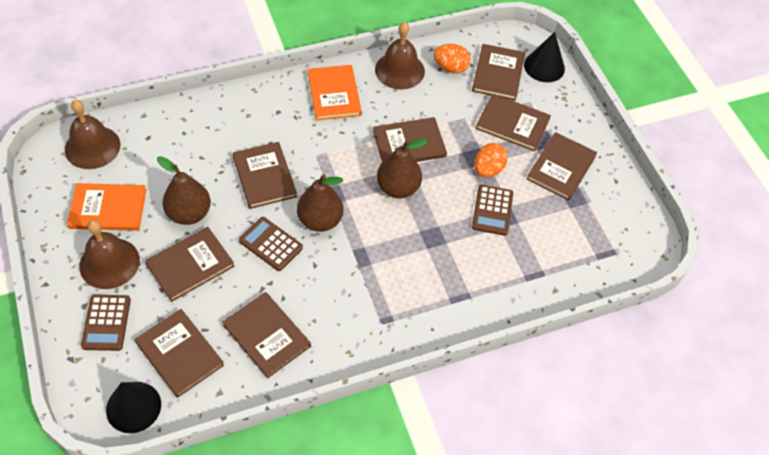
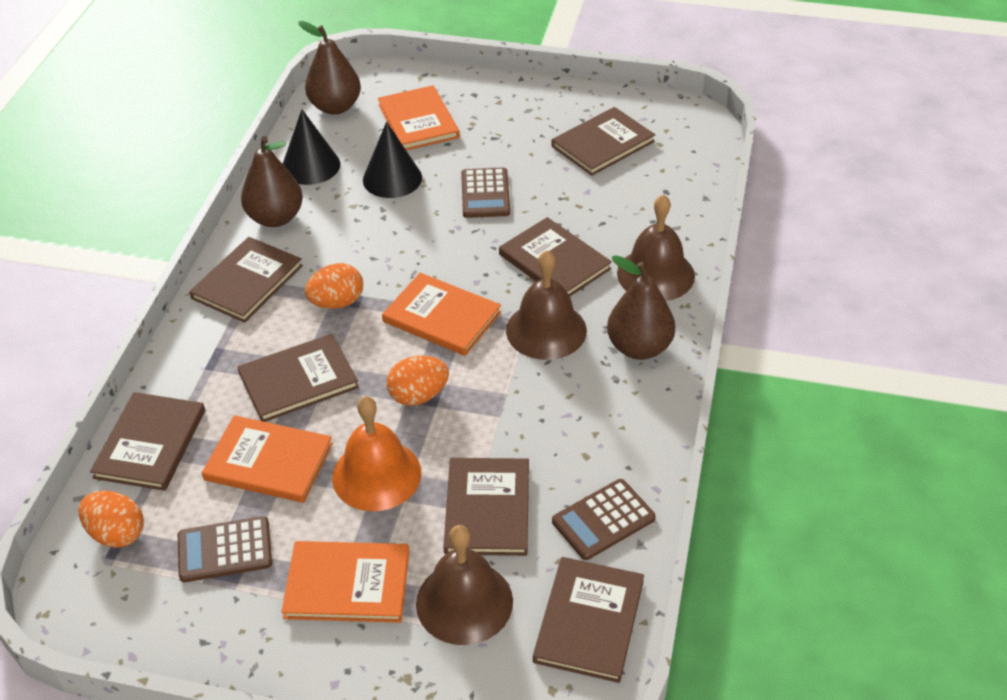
brown book: [135,309,224,398] [145,227,235,302] [223,292,311,378] [233,142,297,209] [373,117,447,162] [472,44,525,100] [476,94,551,151] [527,132,597,200] = 8 -> [90,392,205,491] [189,237,303,323] [237,334,359,422] [443,458,529,556] [499,217,612,296] [533,557,644,683] [552,107,655,176] = 7
orange bell: none = 0 -> [332,396,421,511] = 1
orange book: [67,183,146,231] [308,65,362,121] = 2 -> [202,415,333,503] [281,541,409,623] [378,85,460,151] [382,273,501,356] = 4
orange egg: [434,44,471,74] [474,143,508,177] = 2 -> [78,491,144,548] [305,263,363,309] [386,356,449,406] = 3

